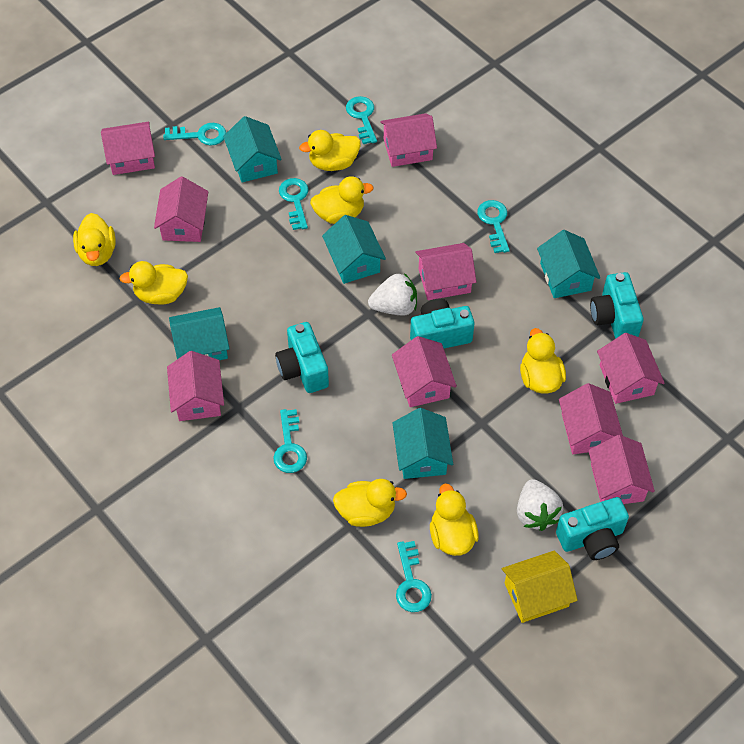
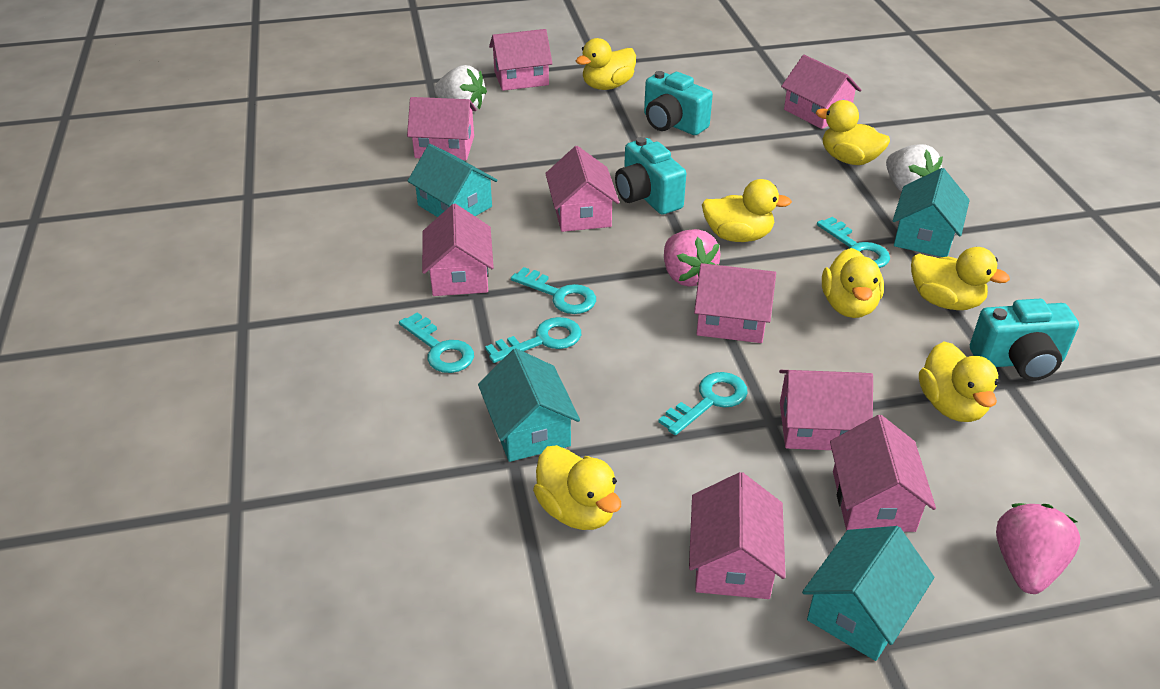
pink strawberry: none = 0 -> [664,229,721,286] [996,503,1081,594] = 2
turquoise camera: [275,322,329,393] [410,299,474,349] [556,497,629,560] [590,272,644,339] = 4 -> [615,137,686,215] [644,71,713,135] [970,299,1079,381] = 3
turquoise house: [169,307,230,360] [223,116,282,182] [322,215,386,284] [393,408,453,479] [537,230,600,298] = 5 -> [408,144,498,217] [478,348,580,462] [802,526,934,661] [893,168,970,257] = 4
turquoise key: [163,123,226,145] [273,409,307,473] [279,178,309,230] [346,96,377,144] [396,541,432,612] [477,200,510,253] = 6 -> [399,312,474,373] [485,317,581,363] [511,267,596,314] [658,372,748,435] [817,217,890,268] = 5
yellow house: [502,551,578,623] = 1 -> none = 0

